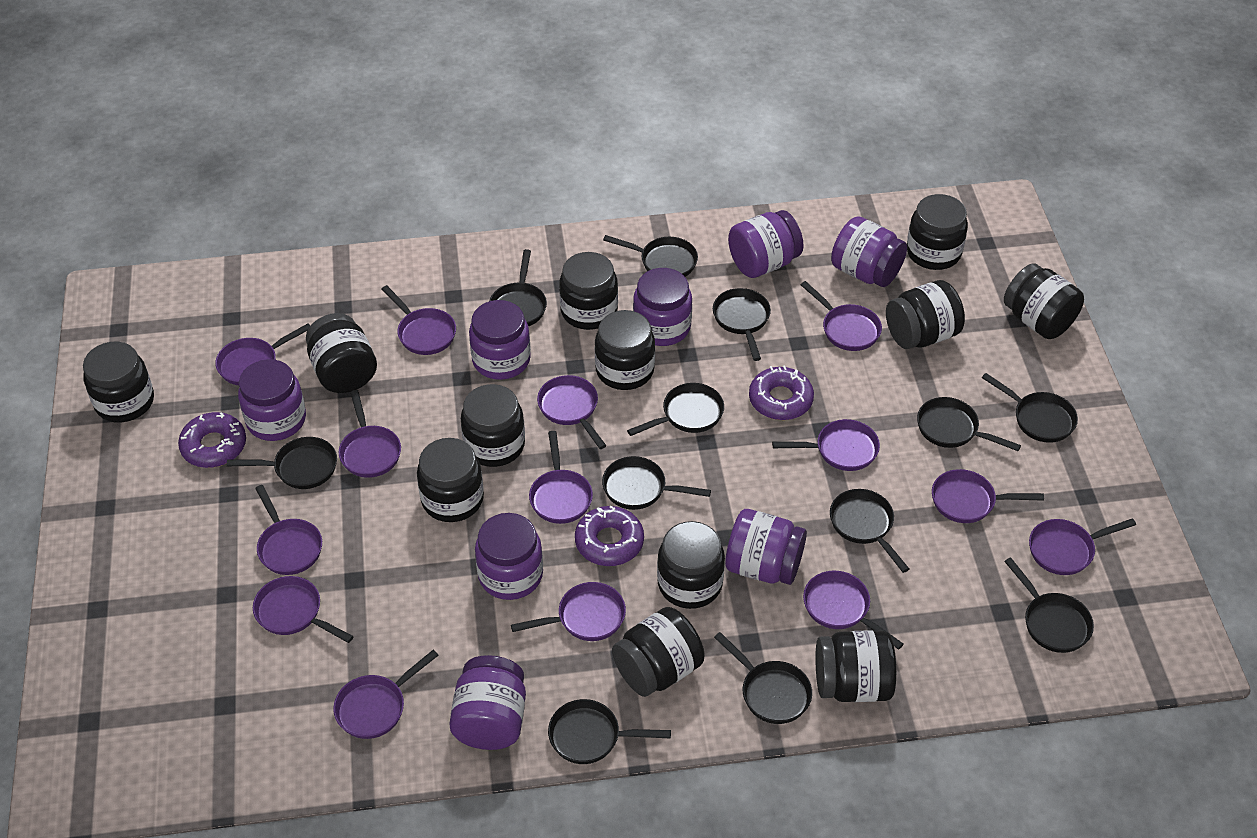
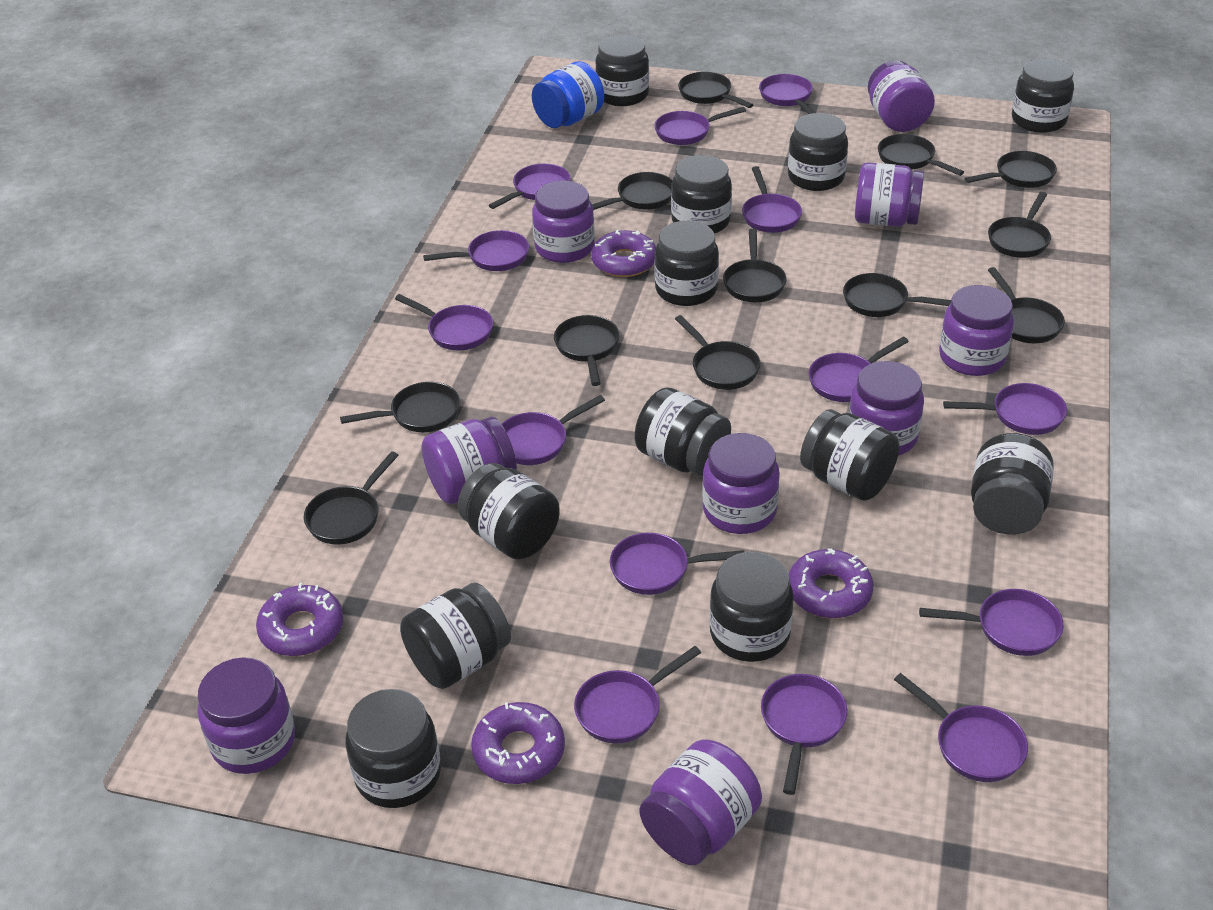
blue jar: none = 0 -> [532,61,604,128] = 1
purple donut: [178,412,246,468] [575,506,644,566] [749,365,814,420] = 3 -> [256,583,343,656] [471,702,565,784] [591,230,656,277] [789,548,874,618] = 4
purple jar: [238,359,306,441] [449,655,526,750] [469,300,531,380] [475,513,543,600] [633,268,692,346] [725,509,807,585] [728,210,804,278] [831,216,907,287] = 8 -> [198,657,295,774] [422,417,517,504] [532,181,595,263] [639,739,762,865] [702,433,780,534] [849,361,924,456] [855,162,924,227] [868,60,935,132] [939,285,1014,376] = 9

